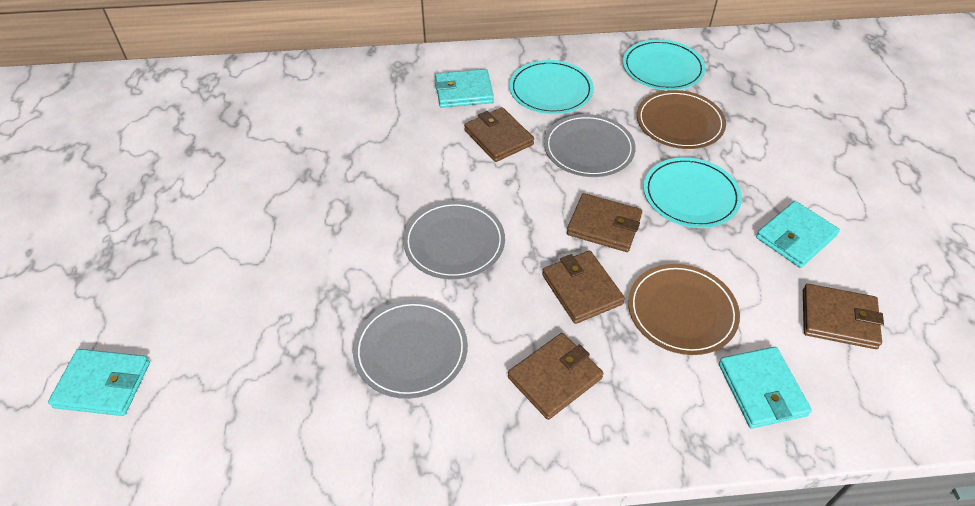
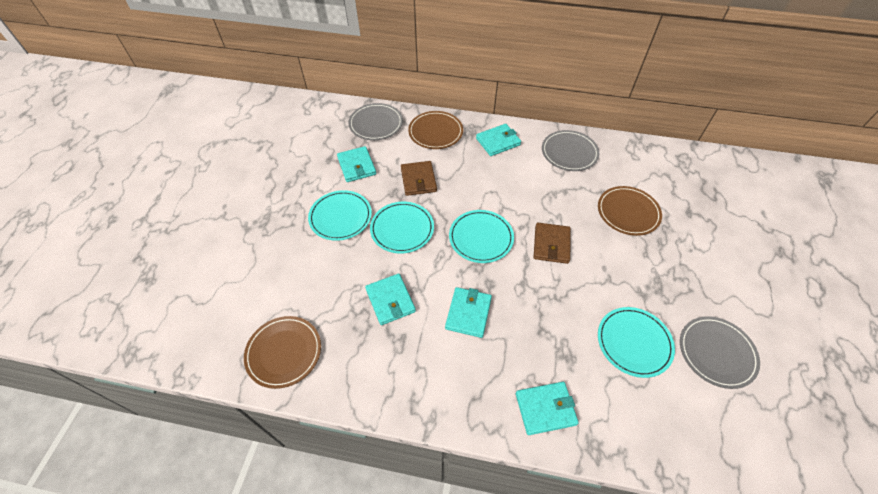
brown plate: [628,264,740,355] [637,90,726,149] = 2 -> [244,316,321,389] [408,111,463,149] [598,186,662,236] = 3
brown wallet: [464,107,534,162] [508,333,603,420] [542,251,625,324] [567,193,642,252] [803,284,884,349] = 5 -> [401,161,437,196] [534,223,571,264] = 2
turquoise plate: [509,60,594,114] [623,39,706,90] [644,157,742,228] = 3 -> [308,190,372,241] [370,202,434,254] [449,210,514,263] [598,307,675,378] = 4
turquoise wallet: [48,349,150,416] [435,69,494,108] [719,347,812,428] [756,201,840,268] = 4 -> [337,146,376,182] [365,274,416,325] [445,287,492,338] [476,124,521,156] [516,382,579,435] = 5

